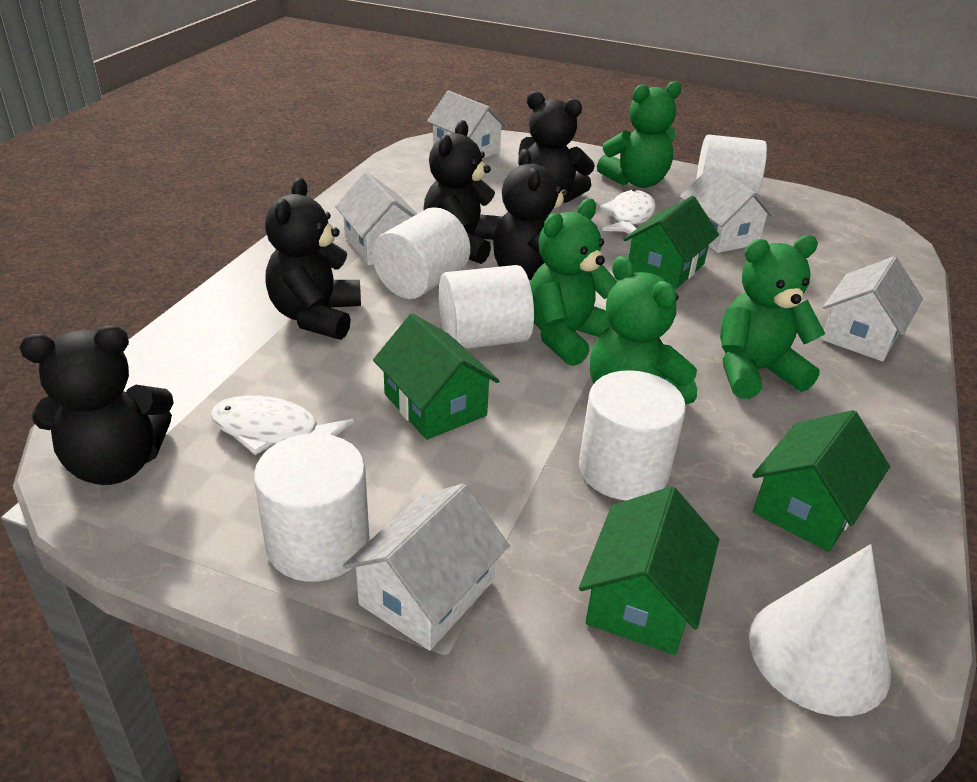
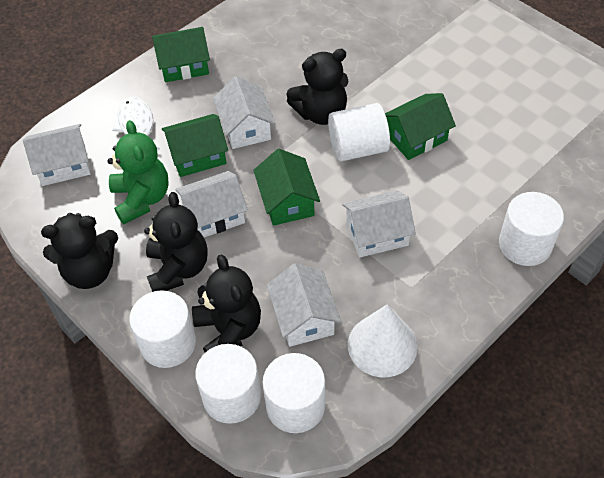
black teddy bear: [20,325,173,485] [265,177,361,340] [423,120,502,264] [493,149,568,280] [518,91,595,203] = 5 -> [41,213,118,289] [144,192,208,292] [192,255,261,353] [286,49,349,125] = 4
green teddy bear: [530,198,618,366] [590,256,697,404] [597,81,682,188] [720,235,825,399] = 4 -> [108,120,169,224] = 1
white fish: [210,395,354,455] [600,189,656,234] = 2 -> [112,97,160,149] = 1

